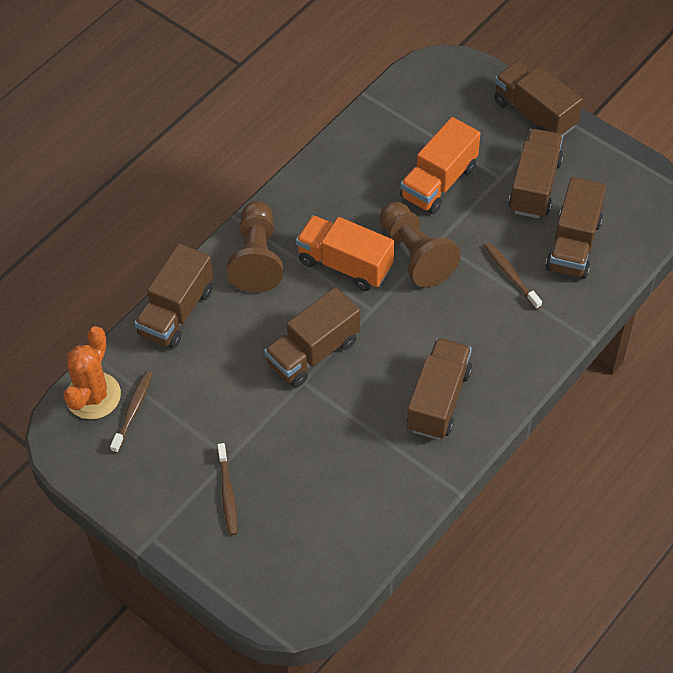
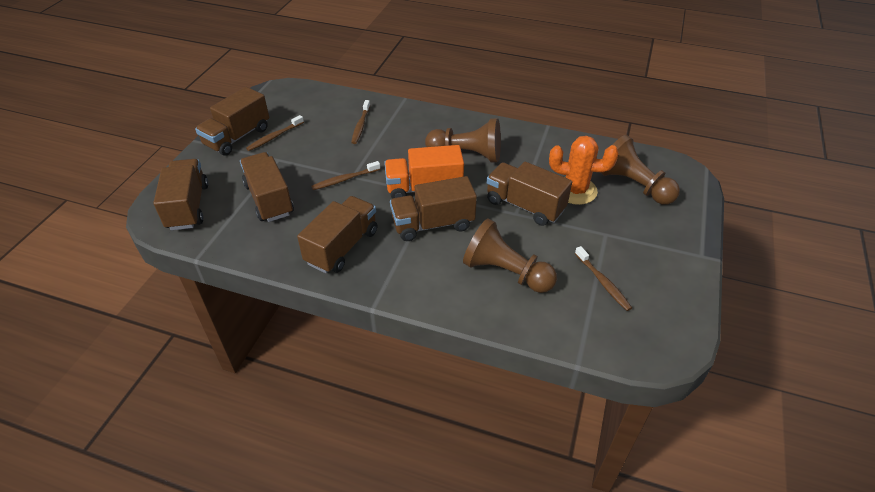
brown pawn: [227,201,283,293] [380,202,461,288] = 2 -> [425,118,501,162] [463,218,557,293] [600,135,680,205] = 3
brown toothbrush: [110,371,152,453] [217,443,237,535] [484,242,542,309] = 3 -> [246,115,304,151] [311,161,380,190] [351,100,370,144] [575,246,632,311] = 4
orange truck: [296,215,394,291] [400,117,480,214] = 2 -> [384,145,464,199] = 1

